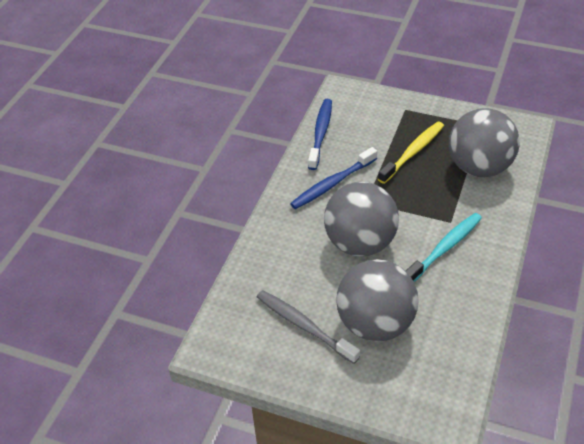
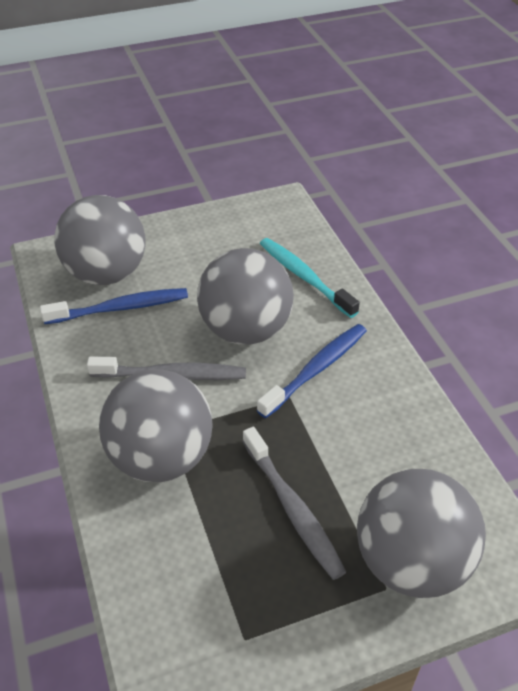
grey ball: [324,182,399,257] [336,259,419,342] [449,108,520,177] = 3 -> [54,195,145,285] [99,369,213,482] [197,248,294,344] [357,469,486,598] = 4
grey toothbrush: [257,290,360,364] = 1 -> [87,357,246,380] [243,427,346,580] = 2
yellow toothbrush: [378,122,444,184] = 1 -> none = 0

